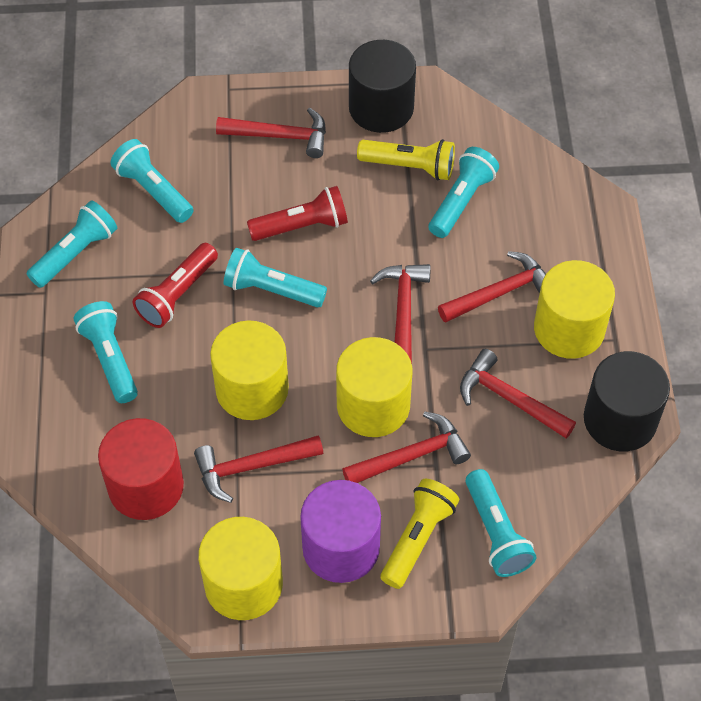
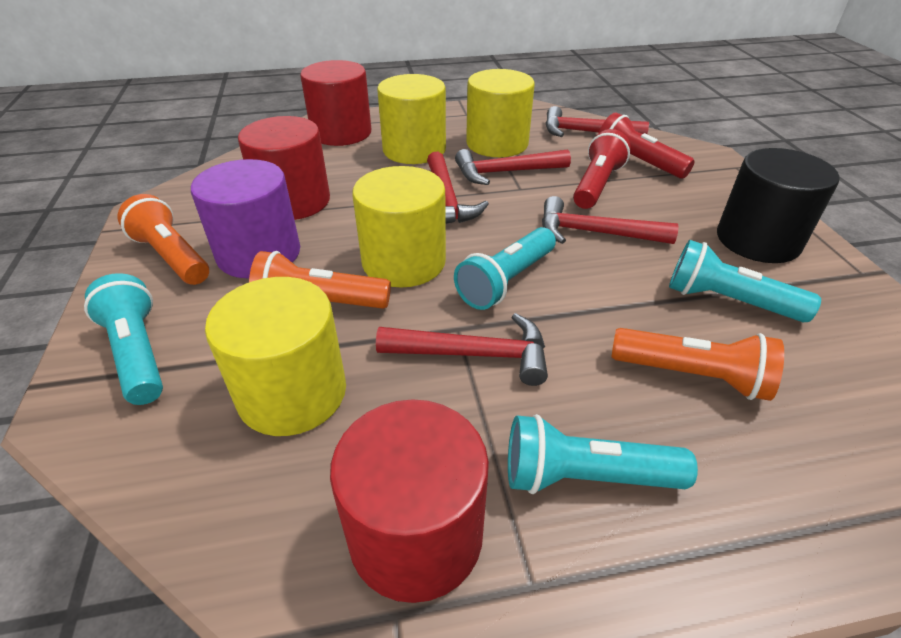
black cylinder: [349,40,416,133] [584,351,670,451] = 2 -> [717,148,840,263] = 1
orange flashlight: none = 0 -> [118,194,209,285] [249,251,391,309] [612,328,784,401] = 3
red cylinder: [98,418,184,520] = 1 -> [238,116,330,220] [300,60,371,146] [330,399,489,603] = 3
red hammer: [194,435,323,503] [216,108,326,158] [342,412,471,483] [370,264,431,364] [438,251,546,323] [460,349,576,438] = 6 -> [376,313,548,386] [427,152,489,224] [455,149,571,185] [542,196,678,244] [545,106,649,137] = 5
turquoise flashlight: [26,200,117,288] [74,301,138,403] [111,139,194,223] [224,248,327,308] [428,147,499,238] [465,469,536,577] = 6 -> [84,273,163,405] [454,227,556,310] [508,414,698,494] [669,240,821,322] = 4
yellow flashlight: [357,139,455,181] [380,479,459,589] = 2 -> none = 0

